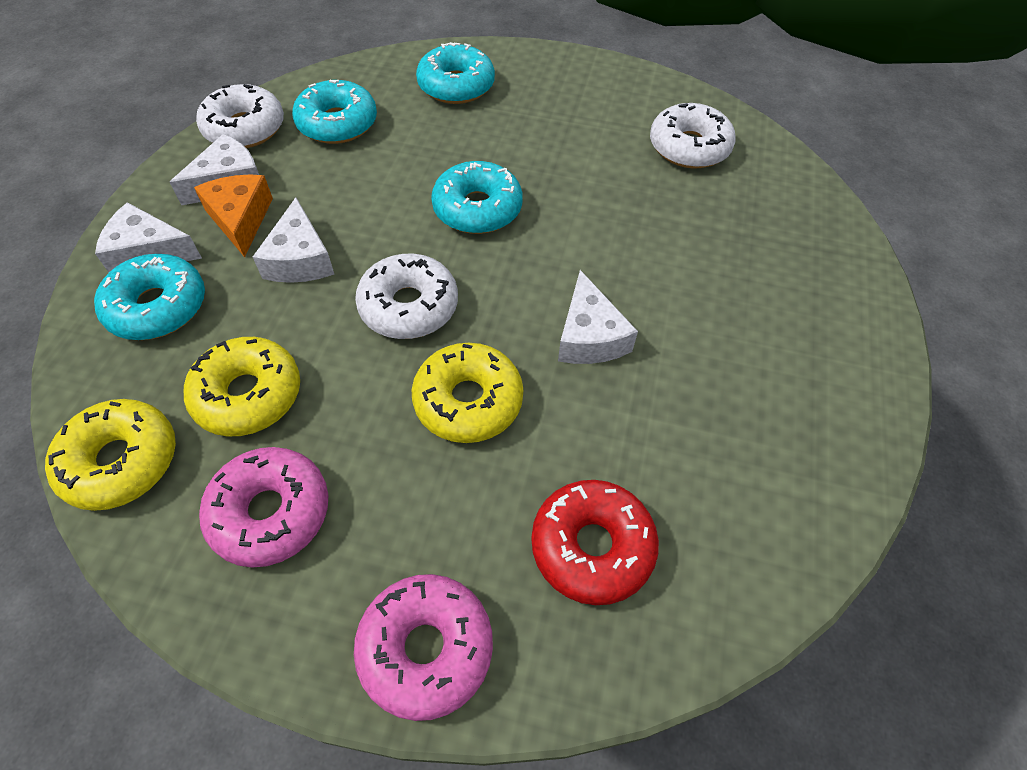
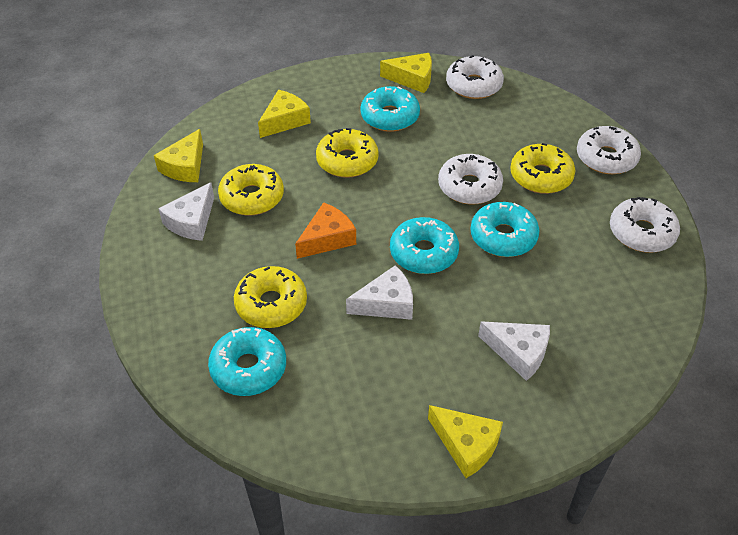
pink donut: [199,447,328,568] [354,574,493,721] = 2 -> none = 0
red donut: [531,480,659,605] = 1 -> none = 0
white cheese: [95,202,202,272] [169,134,259,205] [253,198,334,283] [558,270,638,364] = 4 -> [158,182,214,241] [346,265,413,320] [478,322,550,381] = 3
white donut: [196,84,284,148] [355,254,458,339] [650,103,736,168] = 3 -> [438,154,503,204] [446,55,504,99] [577,126,641,174] [610,197,680,253] = 4
yellow cheese: none = 0 -> [154,129,203,182] [258,90,311,138] [380,53,432,93] [428,405,503,478] = 4
yellow donut: [45,399,176,511] [184,337,300,436] [412,343,523,443] = 3 -> [218,164,284,216] [234,266,307,328] [316,128,379,178] [510,143,575,194] = 4

